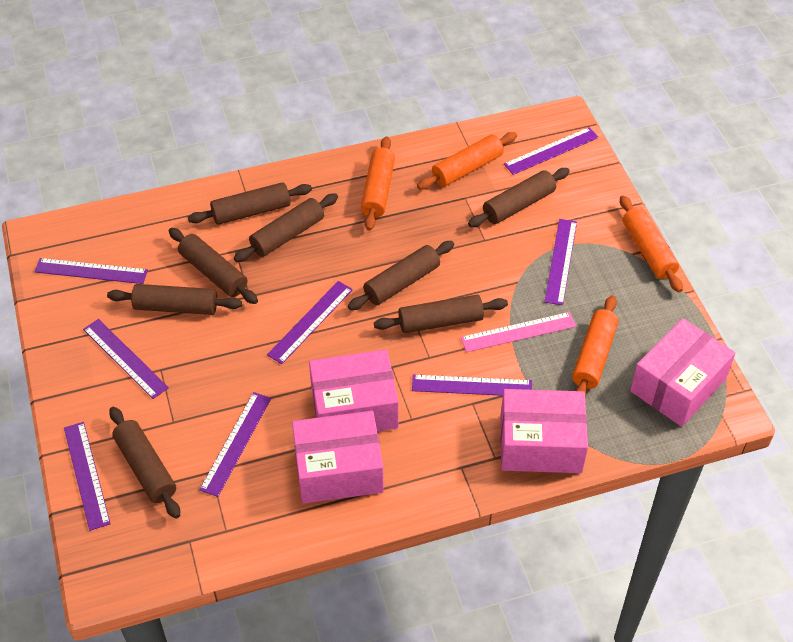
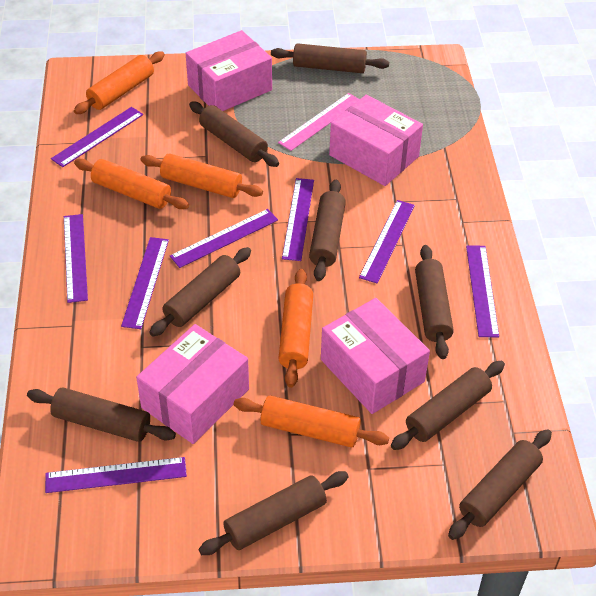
brown rolling pin: [107,284,242,315] [109,407,180,518] [169,228,258,304] [188,182,312,225] [234,193,338,262] [348,241,454,310] [374,295,508,333] [468,168,570,227] = 8 -> [27,388,176,442] [149,247,251,337] [189,101,279,167] [199,471,349,555] [271,43,389,73] [309,180,346,281] [391,361,505,450] [415,245,454,359] [448,429,552,540] = 9
orange rolling pin: [361,136,395,231] [417,132,517,190] [572,295,619,399] [620,195,683,292] = 4 -> [74,51,165,114] [74,159,189,209] [140,154,263,198] [233,395,389,448] [278,269,313,388] = 5

